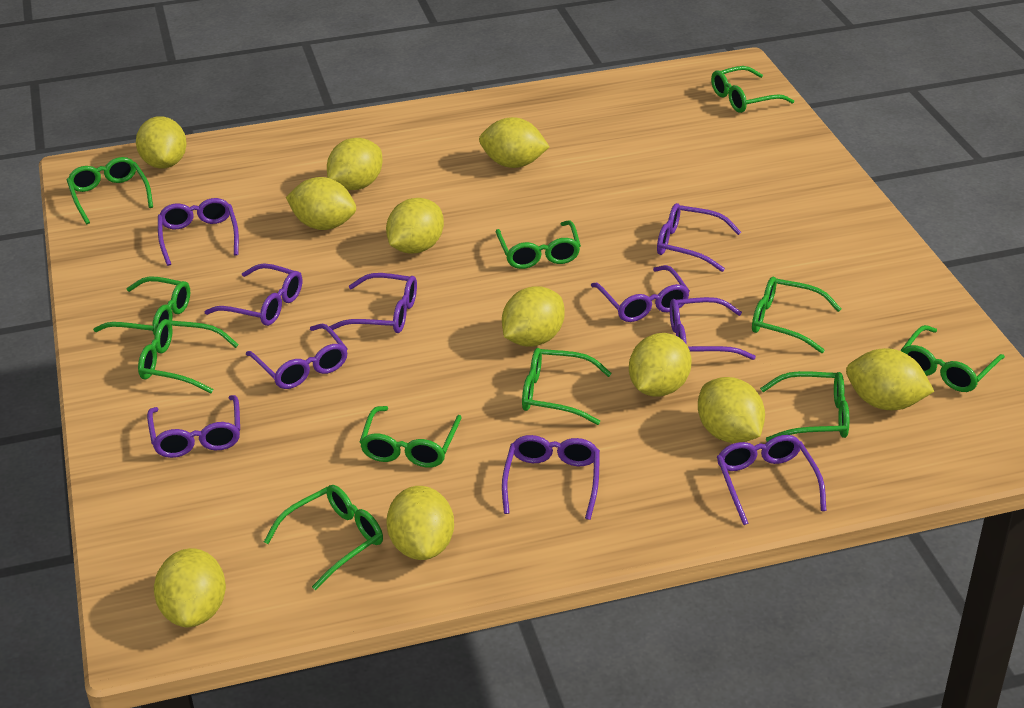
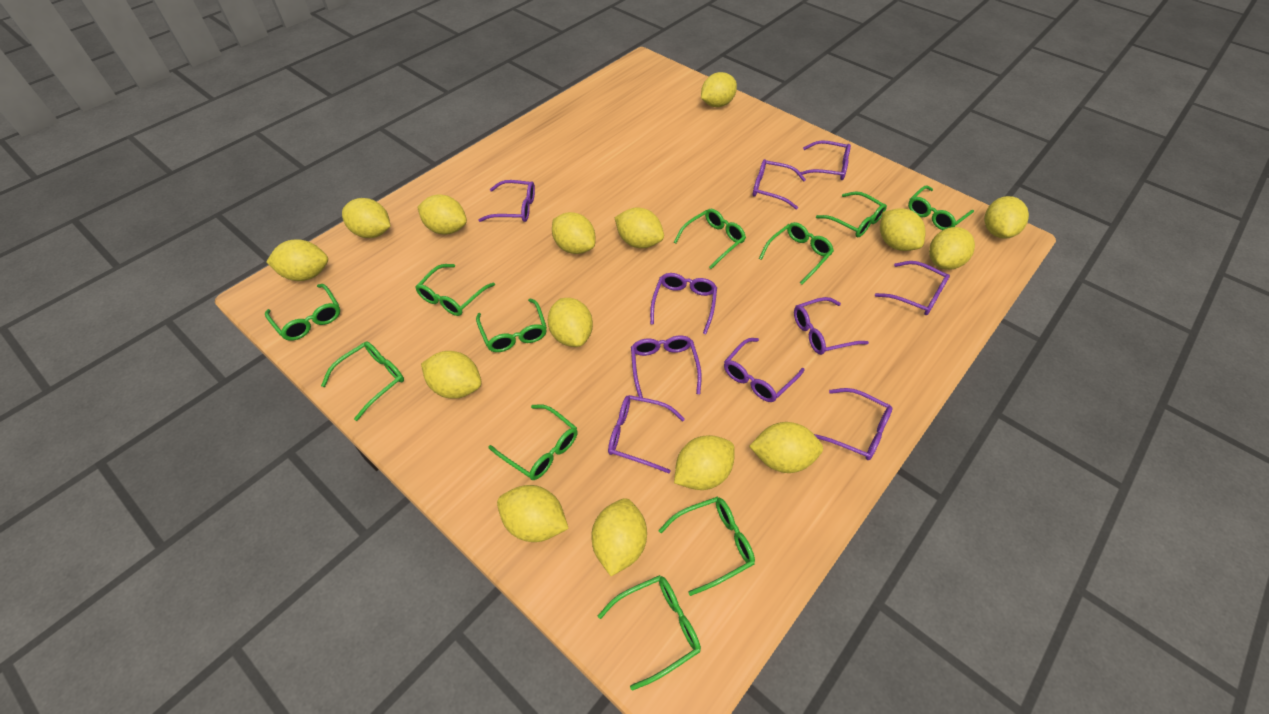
yellow lemon: [136,116,187,168] [154,548,226,627] [286,177,356,230] [327,138,382,190] [386,198,444,254] [386,486,454,560] [479,117,550,168] [502,287,565,347] [629,333,692,397] [698,377,765,443] [846,348,934,410] = 11 -> [266,239,328,281] [342,198,390,238] [418,195,467,234] [421,351,482,399] [497,485,569,542] [548,298,593,347] [552,212,596,254] [591,498,647,576] [614,208,664,248] [674,435,735,490] [701,72,737,107] [749,422,823,473] [880,208,926,251] [929,227,975,270] [984,196,1029,239] = 15

